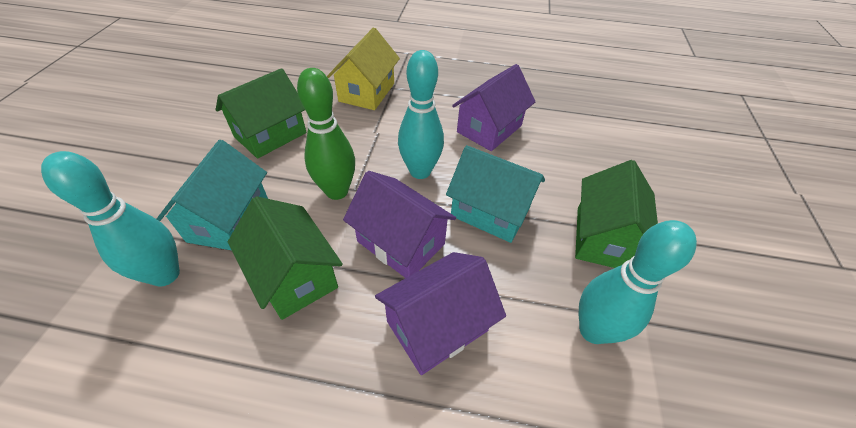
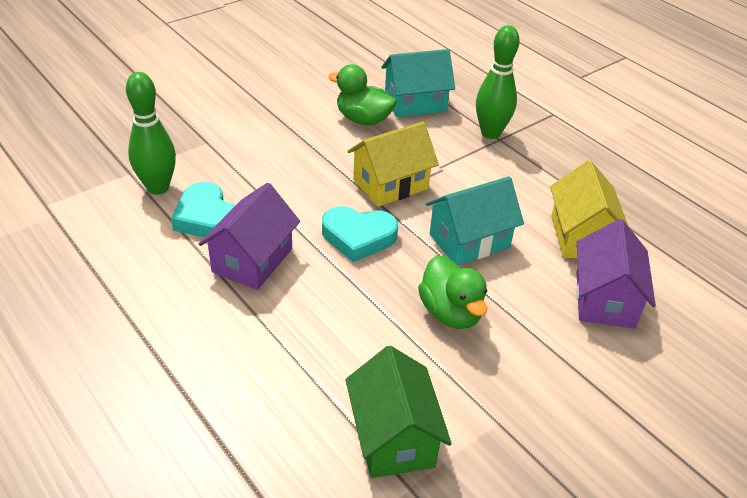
green bowling pin: [297,68,355,200] = 1 -> [126,72,176,195] [476,25,520,139] = 2
green duck: none = 0 -> [328,64,397,126] [418,255,487,329] = 2
green house: [216,68,307,159] [228,196,343,320] [575,160,658,268] = 3 -> [345,346,452,478] = 1
purple house: [343,171,456,278] [375,252,506,375] [452,64,535,151] = 3 -> [199,183,300,290] [576,219,656,329] = 2
turquoise bowling pin: [41,151,180,287] [398,50,444,179] [579,220,697,344] = 3 -> none = 0
turquoise heart: none = 0 -> [171,182,234,237] [322,206,398,262] = 2
yellow house: [327,28,400,110] = 1 -> [348,121,439,207] [550,161,629,258] = 2

